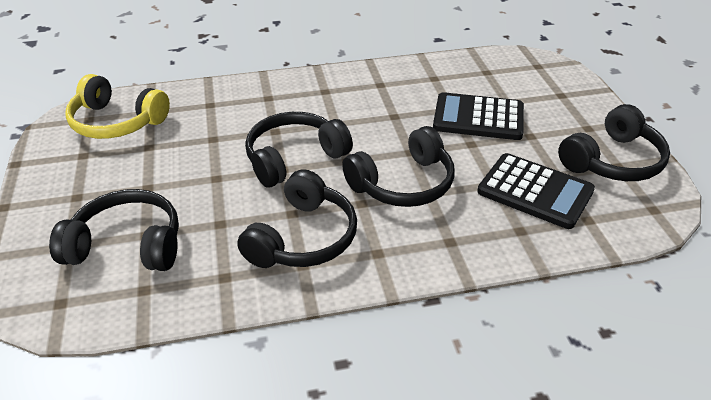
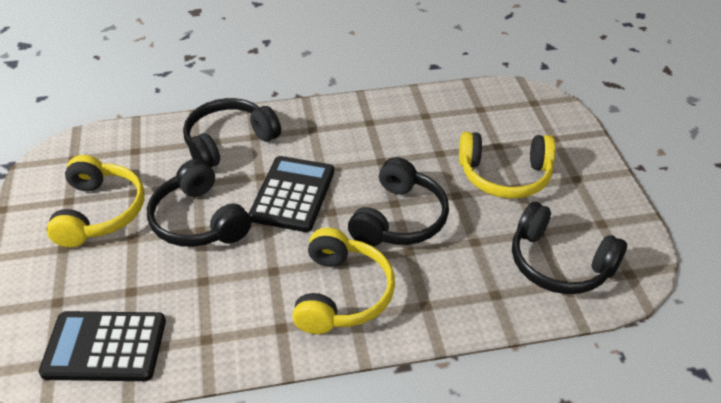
black headphones: [49,189,179,271] [237,169,357,268] [245,112,353,187] [342,126,455,207] [558,104,670,181] = 5 -> [147,159,251,247] [183,98,281,168] [348,157,449,246] [512,202,627,294] = 4
yellow headphones: [65,74,170,139] = 1 -> [46,155,145,247] [292,228,395,334] [459,132,556,199] = 3

